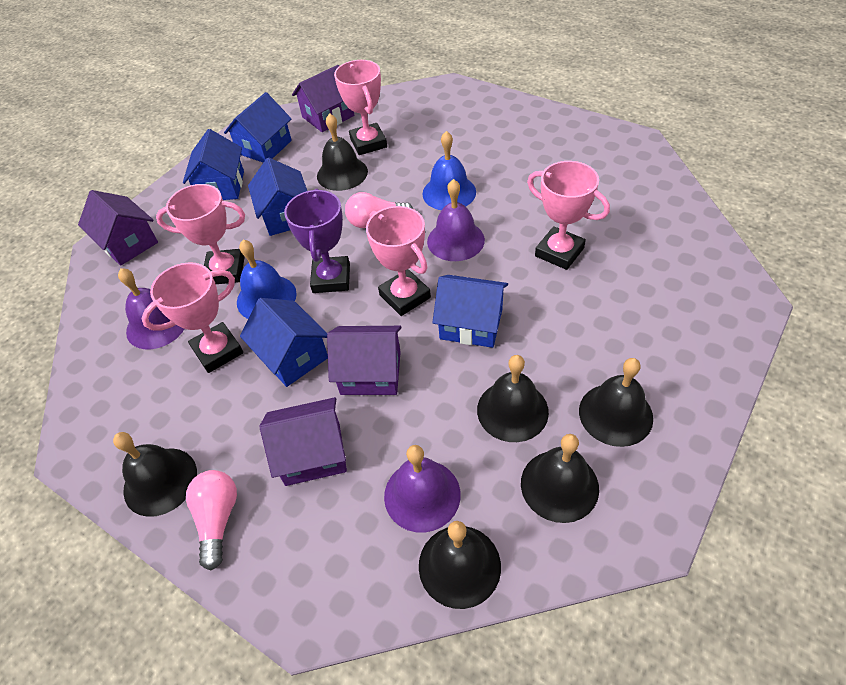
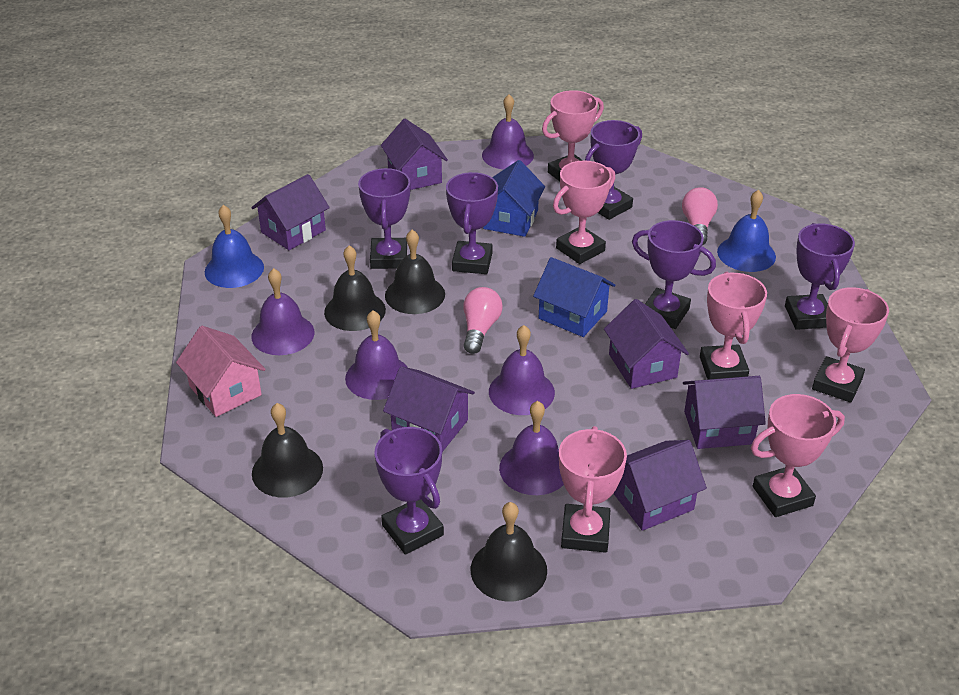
black bell: [113,432,197,517] [317,113,368,191] [419,521,501,609] [477,355,549,442] [521,434,599,523] [579,358,653,447] = 6 -> [252,403,323,498] [324,245,386,331] [385,230,445,314] [471,502,547,601] = 4
blue house: [183,129,244,200] [224,92,292,163] [240,298,328,387] [248,158,307,236] [432,275,508,348] = 5 -> [483,160,545,237] [533,257,615,337] = 2
pink house: none = 0 -> [176,326,266,417] = 1
pink trophy: [141,262,243,373] [156,184,245,284] [334,60,387,155] [366,206,431,316] [527,161,610,270] = 5 -> [542,90,604,181] [553,160,615,264] [559,426,627,553] [700,272,767,380] [751,394,845,517] [812,287,889,402] = 6
purple bell: [118,268,184,349] [384,445,461,532] [427,179,485,261] = 3 -> [251,268,315,355] [345,311,408,400] [482,94,534,170] [489,325,555,415] [499,401,564,495] = 5
purple house: [78,190,158,266] [259,397,347,486] [292,65,354,132] [327,326,402,395] = 4 -> [251,174,330,250] [381,119,448,190] [383,366,475,452] [604,299,689,389] [613,440,707,531] [683,376,766,449] = 6
purple trophy: [284,189,350,293] = 1 -> [358,168,410,269] [374,427,444,555] [446,172,498,274] [585,120,642,220] [632,220,716,329] [785,223,855,330] = 6

